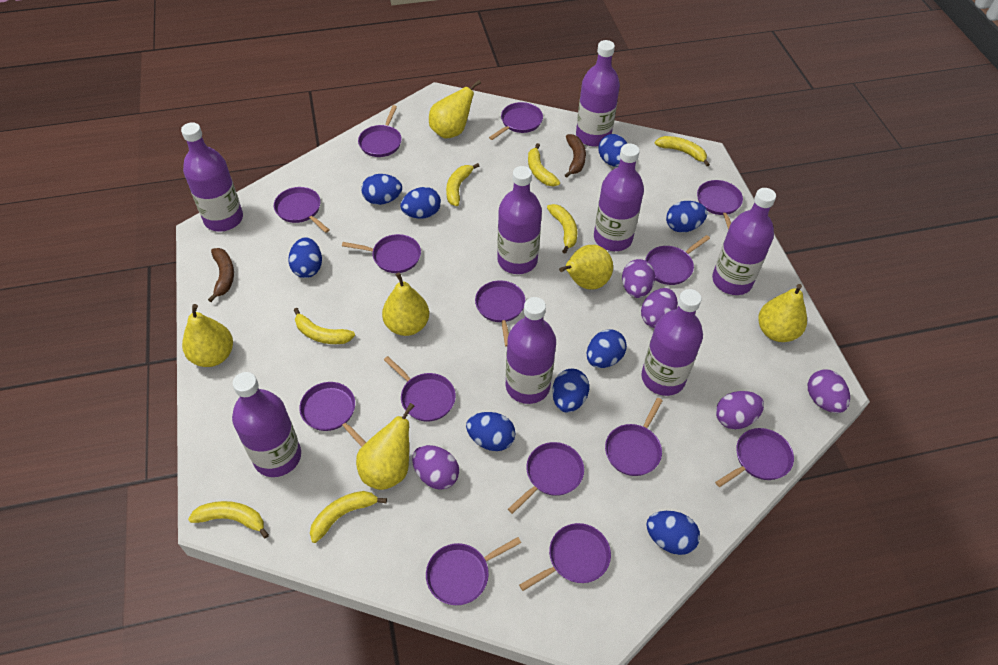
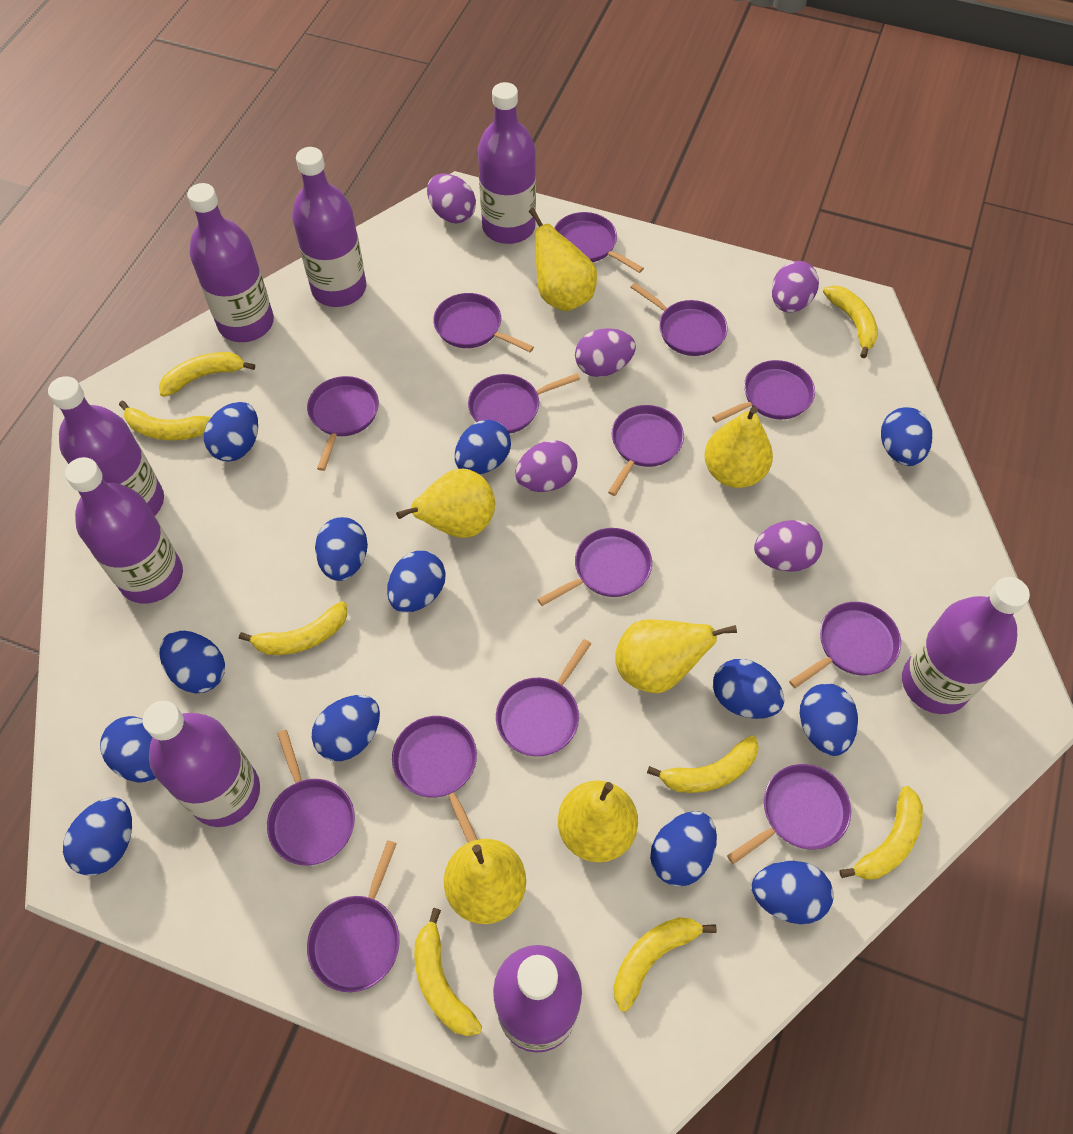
blue egg: [288,237,322,278] [361,174,402,205] [400,187,441,219] [466,412,516,451] [552,369,589,413] [587,329,627,368] [598,134,628,167] [646,511,700,555] [666,201,708,233] = 9 -> [63,797,132,876] [100,716,156,783] [160,631,225,693] [204,402,258,462] [312,695,380,761] [315,517,368,581] [387,551,446,613] [455,420,511,474] [650,811,717,887] [713,659,784,719] [752,861,834,924] [800,683,858,756] [881,407,932,466] = 13
brown banana: [208,248,234,302] [565,134,586,178] = 2 -> none = 0
yellow banana: [188,501,269,538] [294,308,355,344] [310,491,387,543] [446,163,479,206] [528,143,560,186] [547,204,577,254] [655,136,710,166] = 7 -> [119,401,211,440] [159,352,255,397] [239,601,347,655] [414,908,482,1036] [614,917,717,1012] [647,736,759,793] [823,285,878,358] [839,786,923,880] = 8

